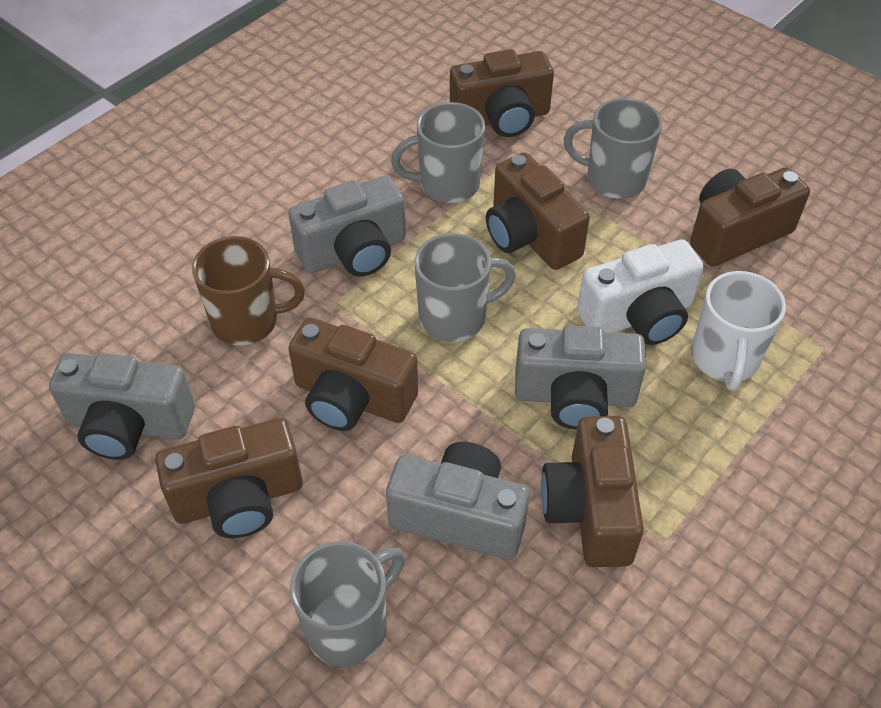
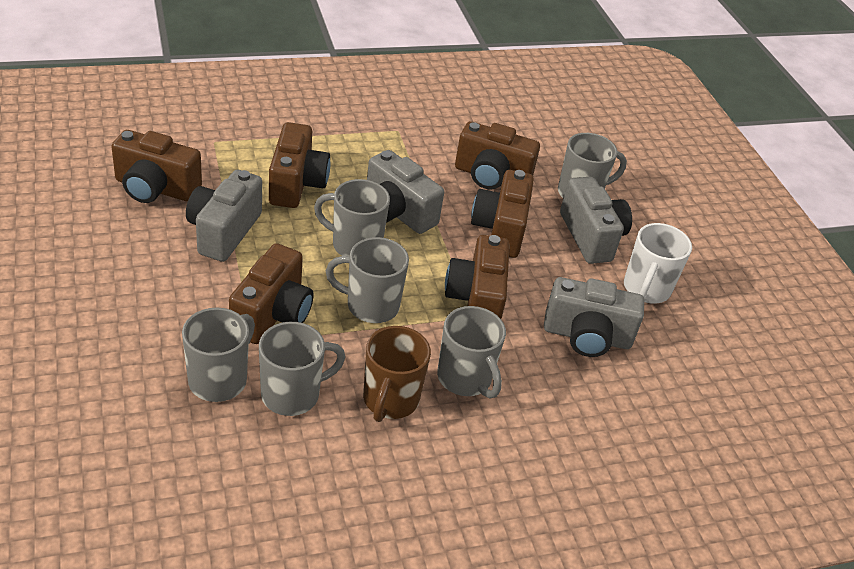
grey mug: [290,541,405,667] [391,102,485,203] [415,233,516,342] [564,98,662,199] = 4 -> [182,308,255,402] [259,322,346,416] [314,179,390,256] [326,237,409,323] [437,306,506,399] [558,133,627,198] = 6
white camera: [577,239,704,345] = 1 -> none = 0

